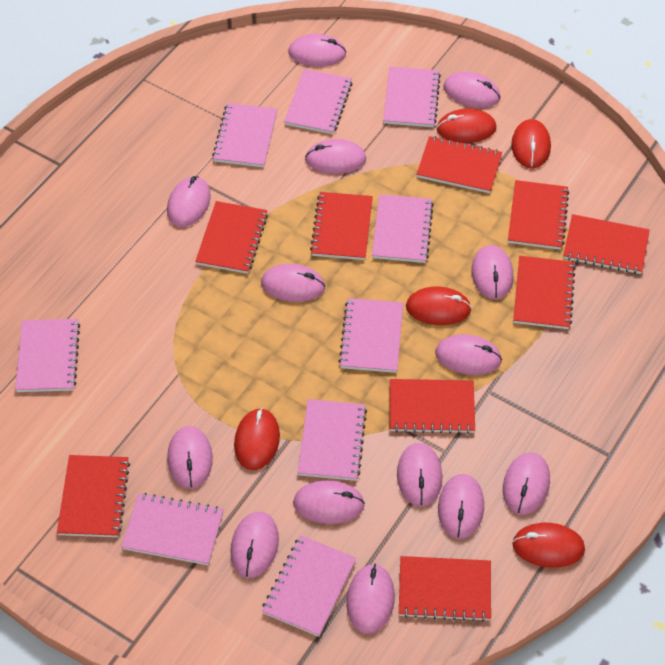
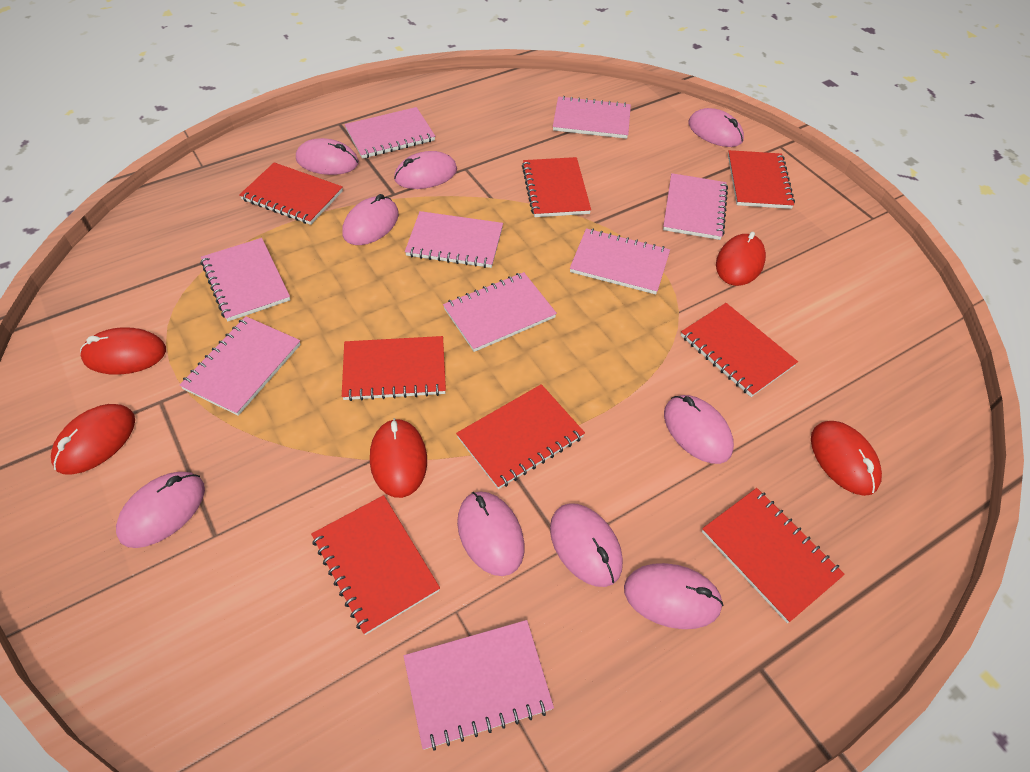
pink mouse: [167,176,211,227] [167,426,213,489] [230,512,279,578] [261,264,325,302] [288,34,346,67] [293,480,365,524] [305,139,366,174] [346,564,395,634] [397,443,442,507] [435,334,502,375] [438,474,484,539] [443,72,500,108] [472,245,513,300] [503,452,550,515] = 14 -> [116,472,205,548] [296,138,359,175] [342,194,399,245] [394,151,457,189] [457,491,525,576] [550,503,623,587] [624,563,724,629] [664,395,734,464] [688,108,744,147] = 9
red notebook: [57,455,130,537] [195,201,268,274] [310,192,373,260] [390,379,475,434] [399,556,491,622] [416,136,502,193] [508,180,569,250] [513,256,576,329] [563,214,650,274] = 9 -> [239,162,343,225] [311,495,440,635] [342,336,446,401] [456,384,585,489] [522,157,591,217] [681,303,798,397] [702,488,845,623] [728,150,795,209] = 8

